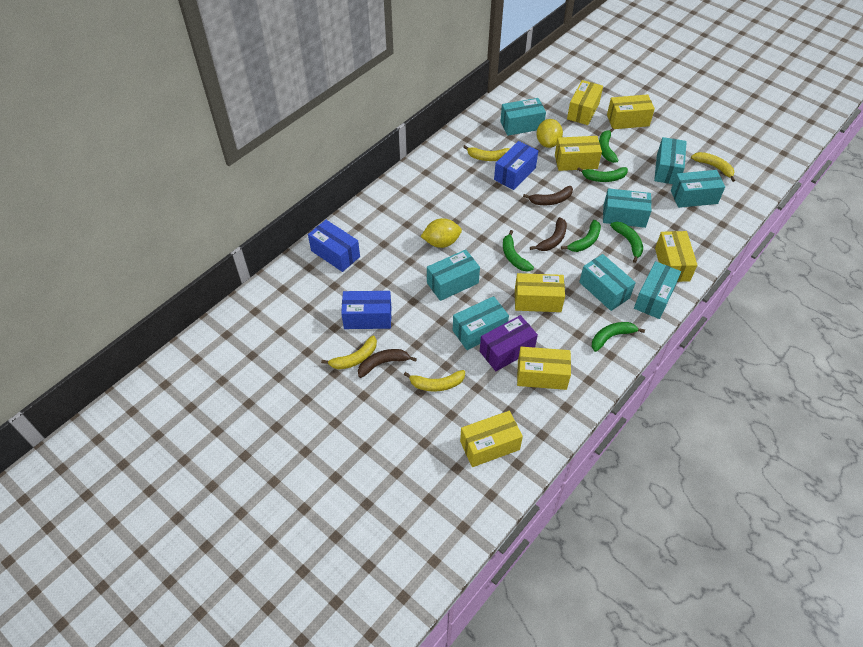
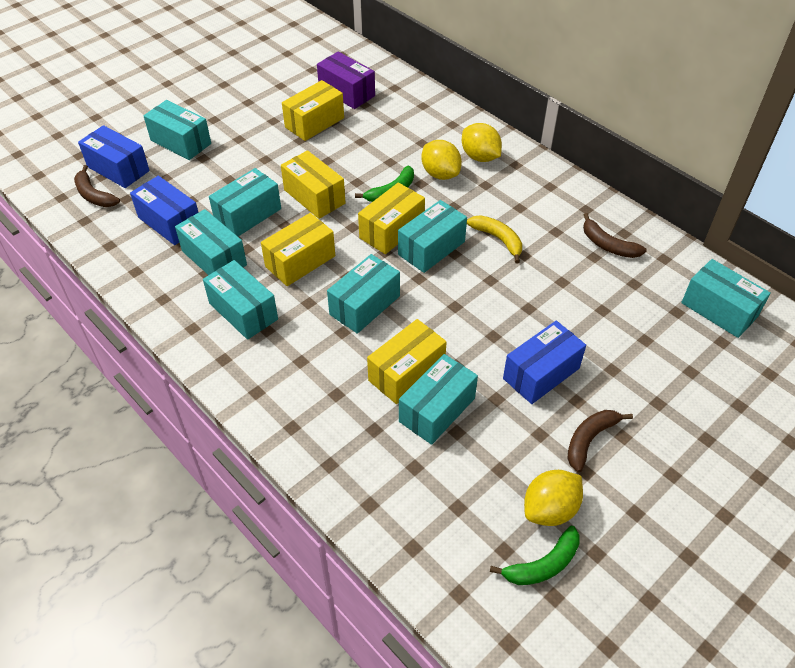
green banana: [503,230,534,271] [561,220,601,252] [577,167,628,182] [592,322,645,352] [599,128,619,163] [610,222,643,263] = 6 -> [355,165,414,202] [490,526,580,585] = 2
yellow banana: [321,335,377,370] [404,370,465,392] [463,145,510,161] [691,152,735,182] = 4 -> [467,215,522,263] = 1
yellow box: [460,411,523,467] [515,273,565,312] [517,347,571,390] [555,136,602,171] [567,80,603,125] [607,94,655,129] [655,231,697,282] = 7 -> [261,213,335,286] [281,150,345,219] [282,80,344,141] [358,182,425,254] [367,319,447,404] = 5
yellow lemon: [421,218,462,248] [536,119,563,148] = 2 -> [421,140,462,180] [462,123,502,162] [524,470,583,526] = 3

